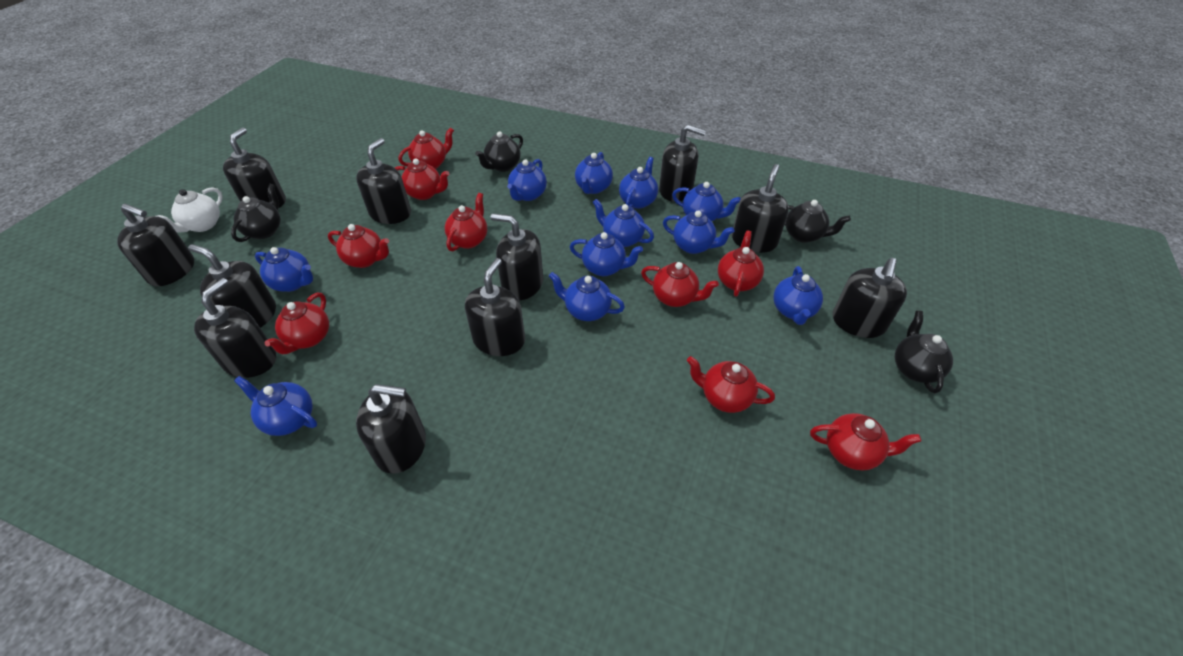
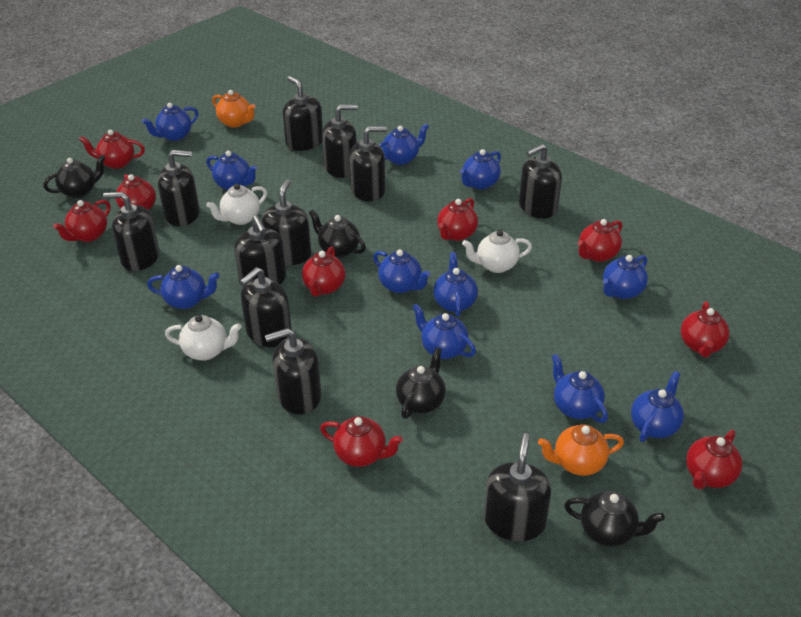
orange teapot: none = 0 -> [212,90,256,128] [538,424,624,476] = 2
white teapot: [157,187,223,232] = 1 -> [165,315,242,361] [206,183,267,225] [462,230,532,273] = 3

